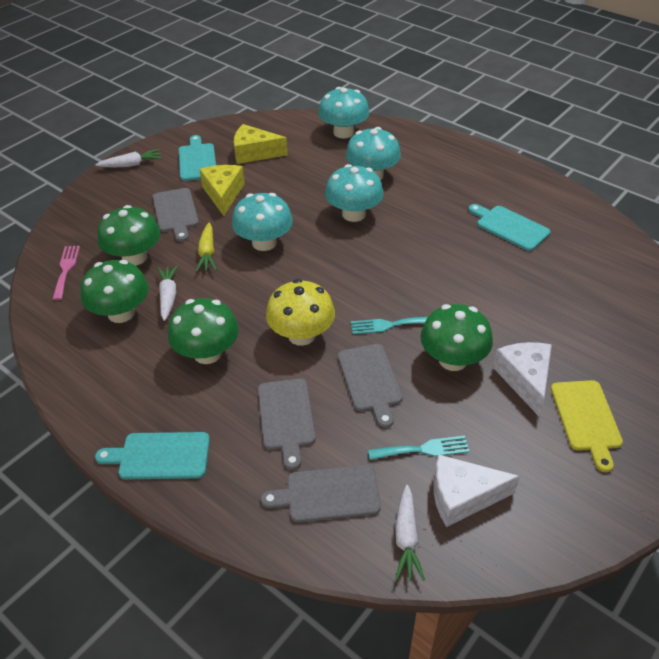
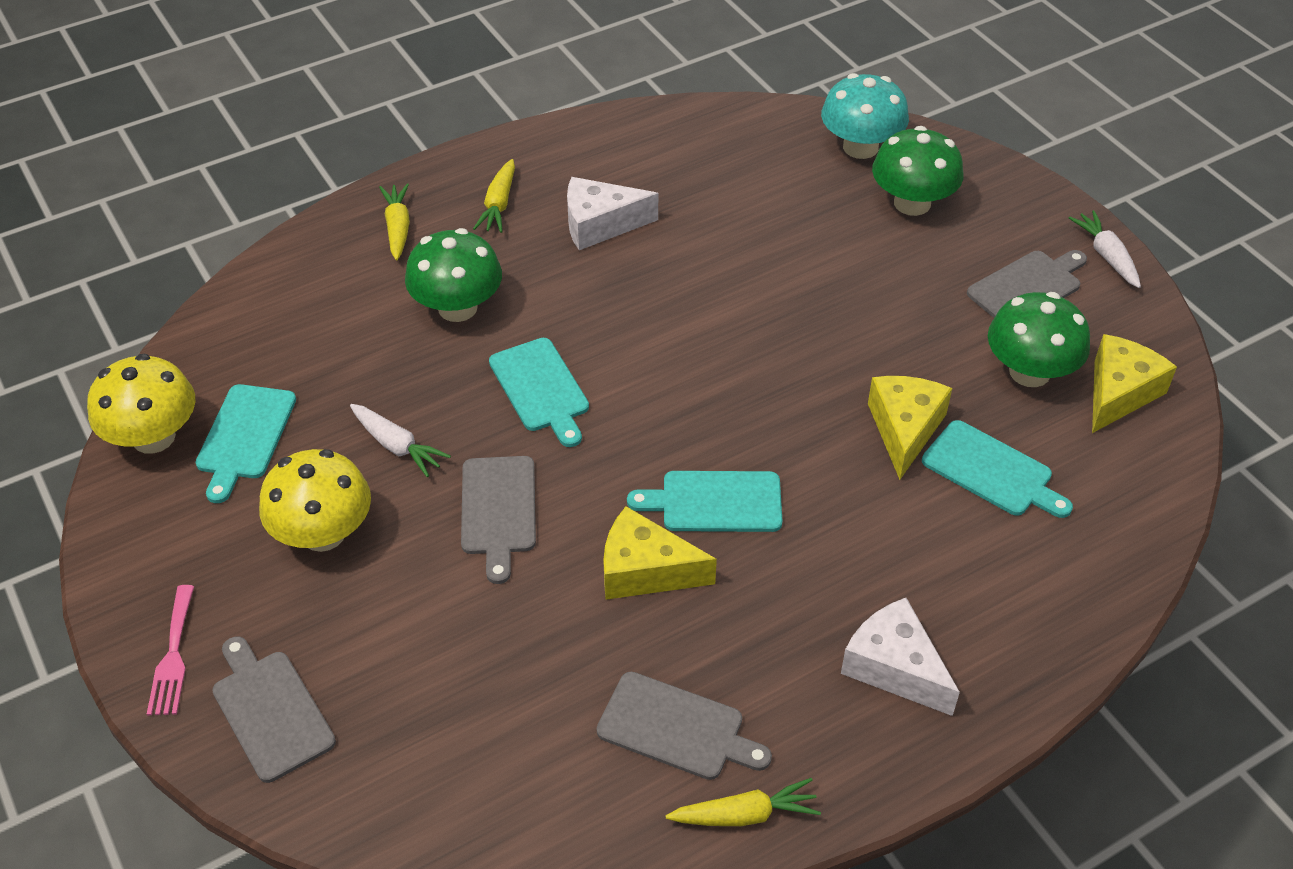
green mushroom: [80,260,149,323] [97,205,160,266] [168,298,239,364] [420,304,493,371] = 4 -> [405,228,502,322] [872,126,963,216] [988,292,1090,387] = 3
turquoise cutting board: [95,432,210,479] [178,135,216,181] [469,204,551,251] = 3 -> [195,384,296,503] [489,338,589,447] [627,471,782,532] [922,420,1073,518] = 4
turquoise fork: [351,317,428,334] [368,436,470,460] = 2 -> none = 0
turquoise mushroom: [232,193,293,251] [318,87,370,138] [325,164,384,222] [346,127,401,180] = 4 -> [821,73,909,159] = 1
white carrot: [95,149,162,168] [157,265,178,321] [395,485,425,581] = 3 -> [350,404,451,477] [1069,210,1141,288] = 2
yellow carrot: [196,223,216,272] = 1 -> [379,184,410,260] [473,159,515,233] [666,778,821,826] = 3
yellow cheese: [199,165,245,216] [234,124,288,164] = 2 -> [603,506,717,600] [868,376,952,480] [1092,334,1177,433] = 3
yellow cutting board: [551,380,623,472] = 1 -> none = 0
yellow mushroom: [266,279,335,346] = 1 -> [87,353,195,454] [259,449,371,552] = 2

